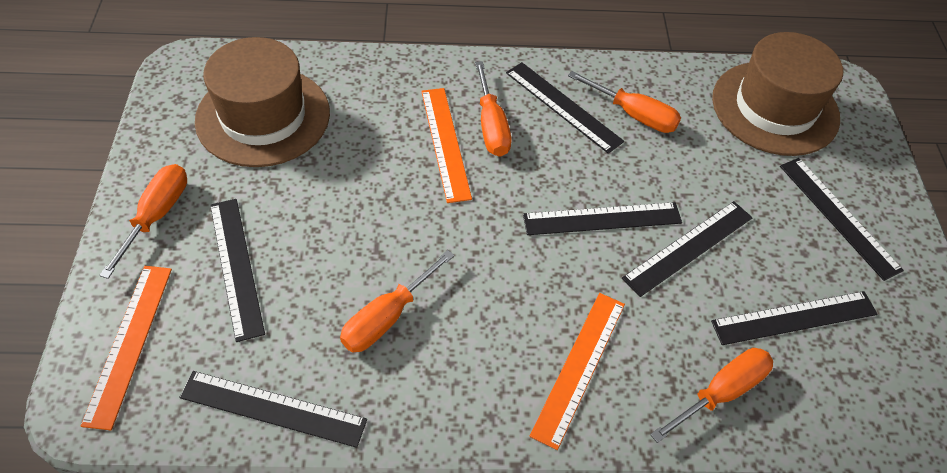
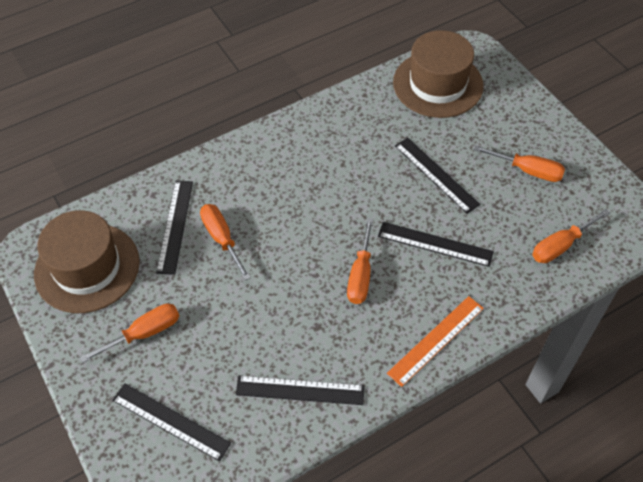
black ruler: [179,371,367,448] [210,199,265,342] [506,62,624,154] [523,202,682,235] [622,201,753,297] [711,291,877,345] [780,158,904,281] = 7 -> [112,383,231,461] [156,181,193,275] [236,376,365,405] [378,222,494,267] [395,138,480,214] = 5
orange ruler: [81,266,172,430] [421,88,472,203] [530,293,625,450] = 3 -> [387,296,484,387] = 1

